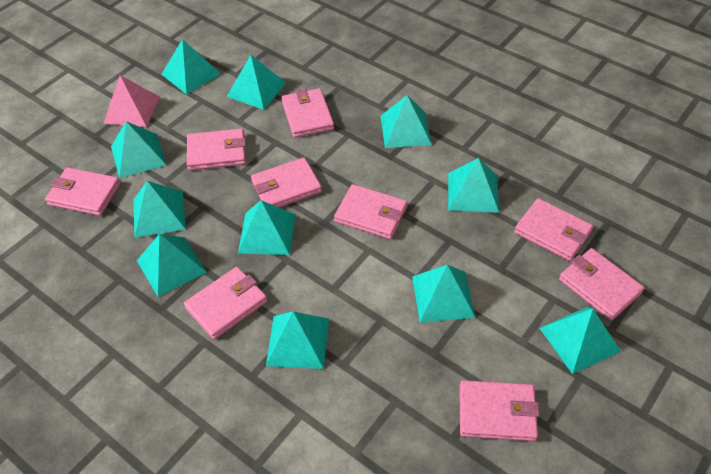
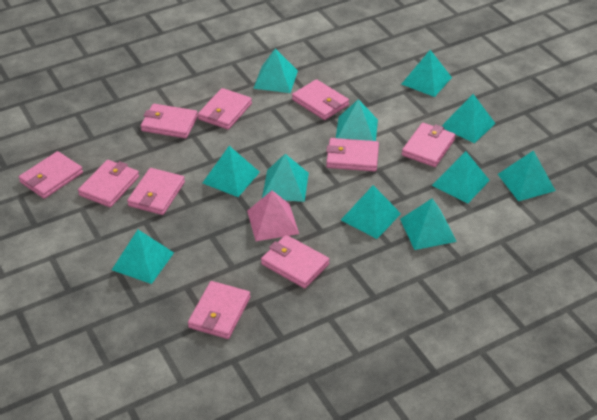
pink wallet: [45,167,121,216] [184,267,267,340] [187,128,246,170] [251,157,322,208] [281,88,334,138] [334,184,408,239] [460,380,539,441] [514,198,593,261] [559,248,645,321] = 9 -> [19,151,83,199] [78,160,139,207] [127,168,185,215] [141,104,198,138] [188,281,250,339] [198,88,252,130] [261,235,330,289] [292,79,349,120] [326,138,379,172] [402,123,456,167] = 10

